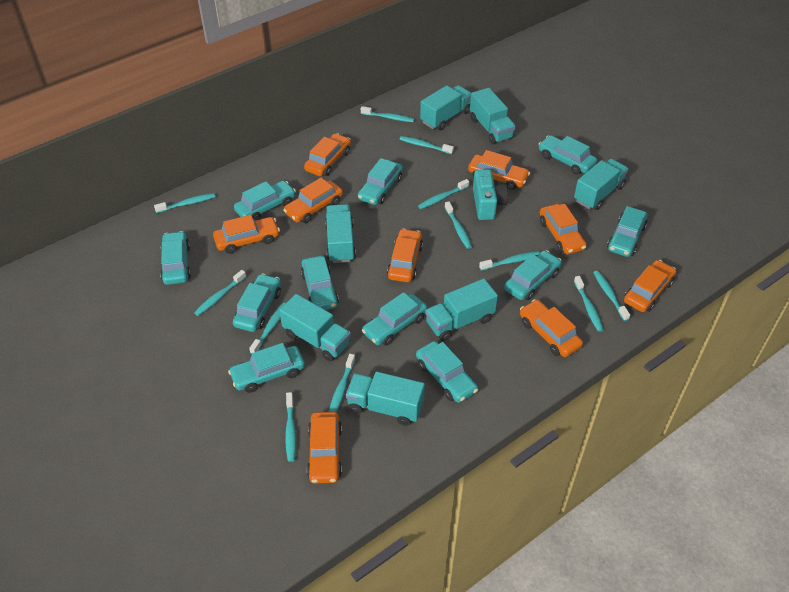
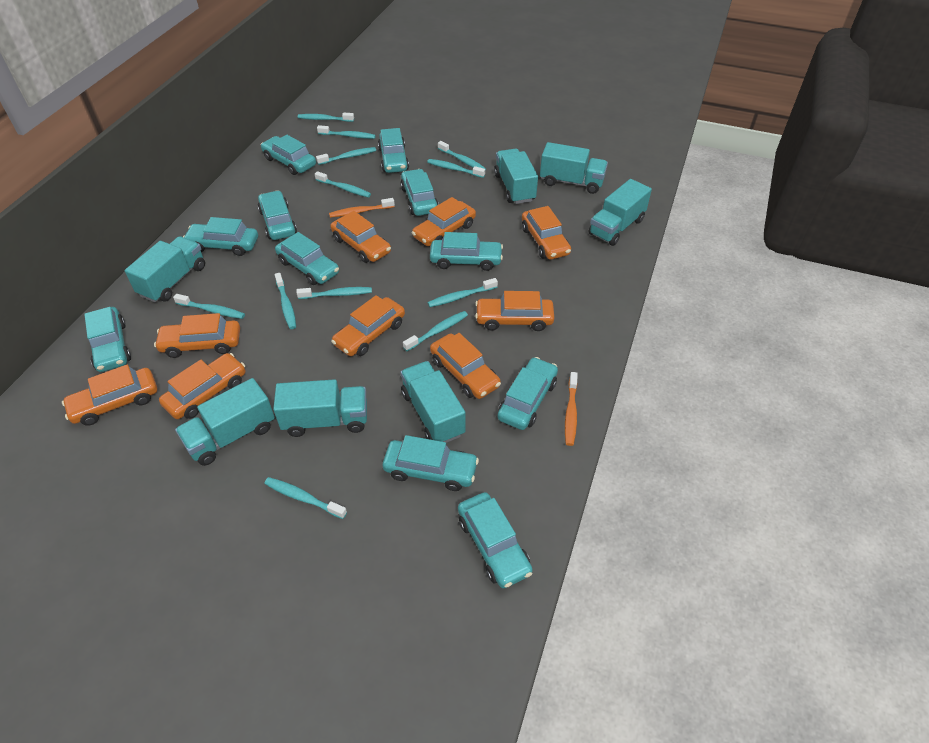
orange toothbrush: none = 0 -> [329,198,395,218] [565,372,578,446] = 2
turquoise camera: [473,169,508,220] = 1 -> none = 0

